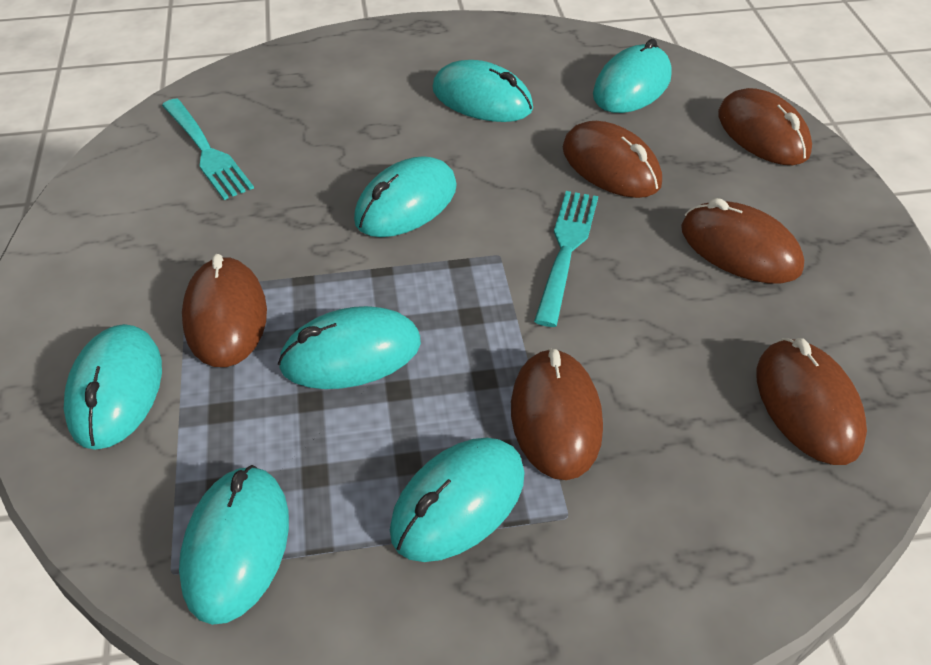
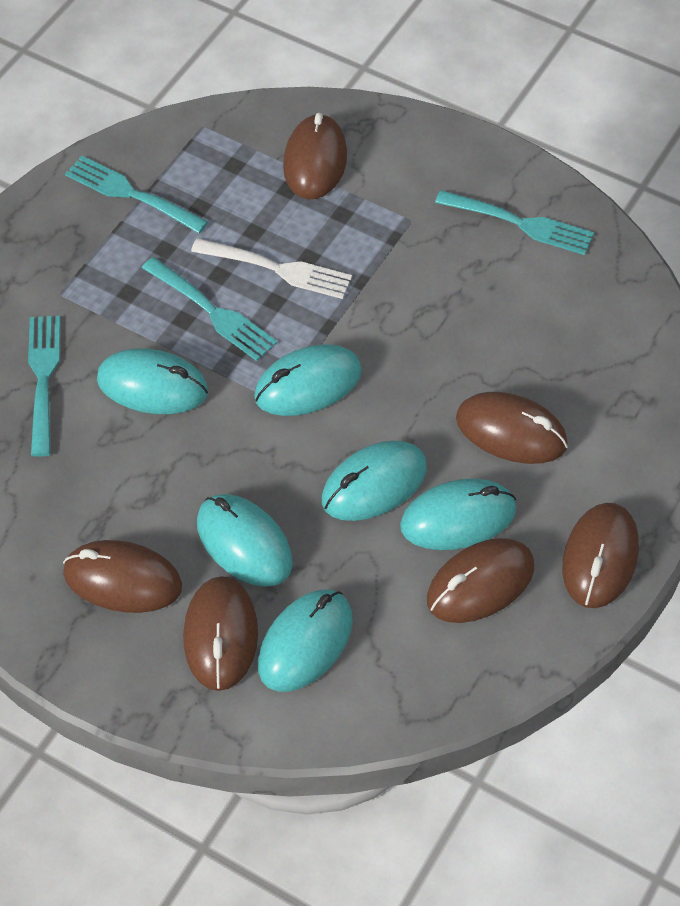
turquoise fork: [162,99,254,200] [534,191,598,327] = 2 -> [28,316,60,457] [65,156,208,233] [142,257,277,361] [435,190,594,255] = 4
turquoise mouse: [64,324,162,450] [179,465,289,625] [278,306,421,389] [354,156,457,237] [390,438,525,562] [433,60,533,122] [593,39,672,113] = 7 -> [97,349,208,414] [197,494,293,587] [254,344,362,416] [258,590,353,692] [322,440,427,521] [400,478,516,550] = 6
white fork: none = 0 -> [191,238,352,299] = 1

